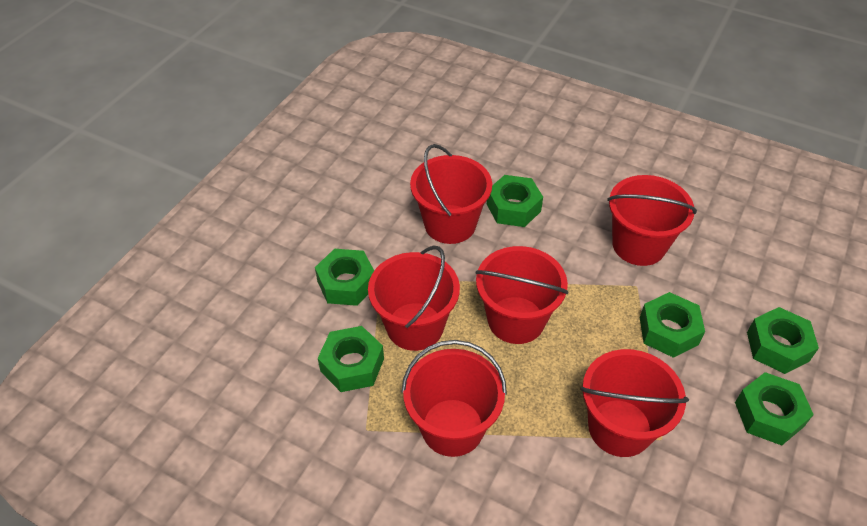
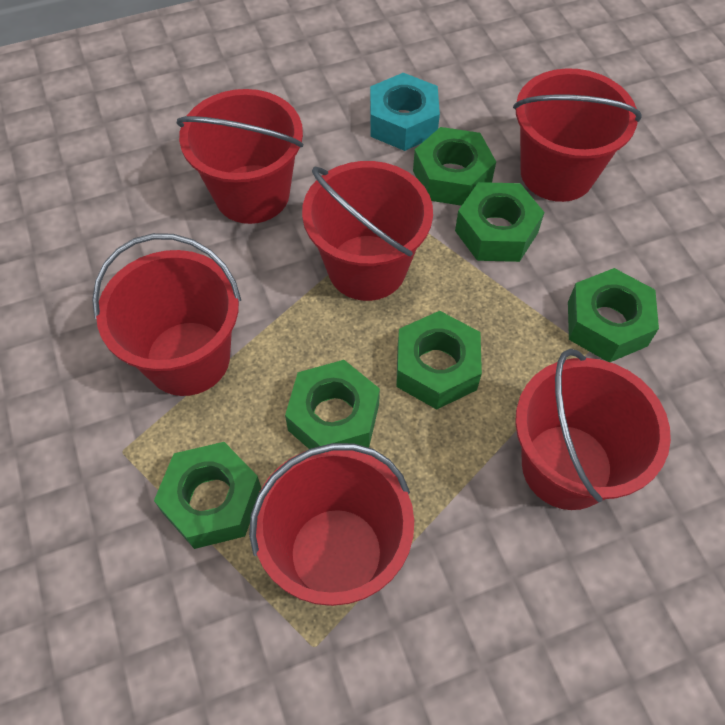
turquoise nut: none = 0 -> [370,73,440,151] = 1

